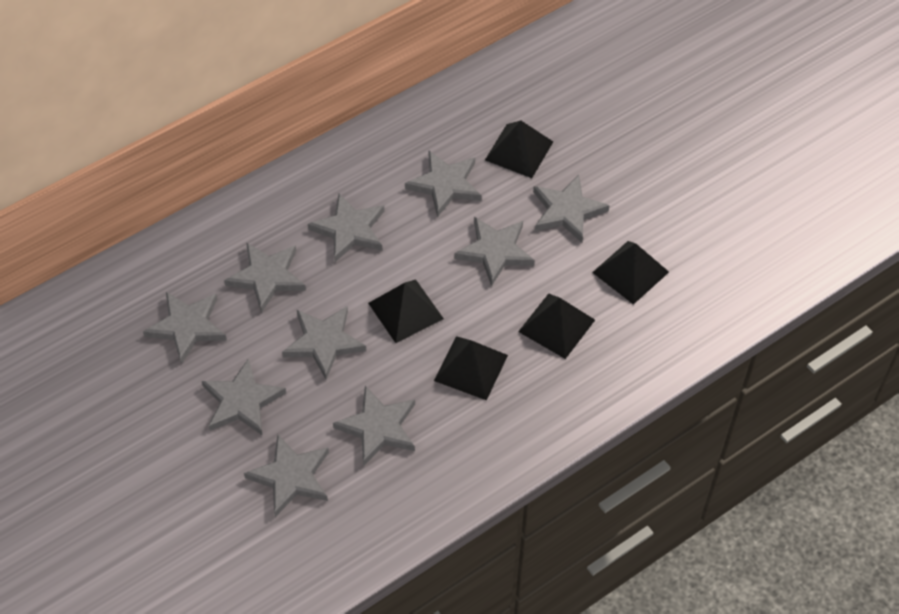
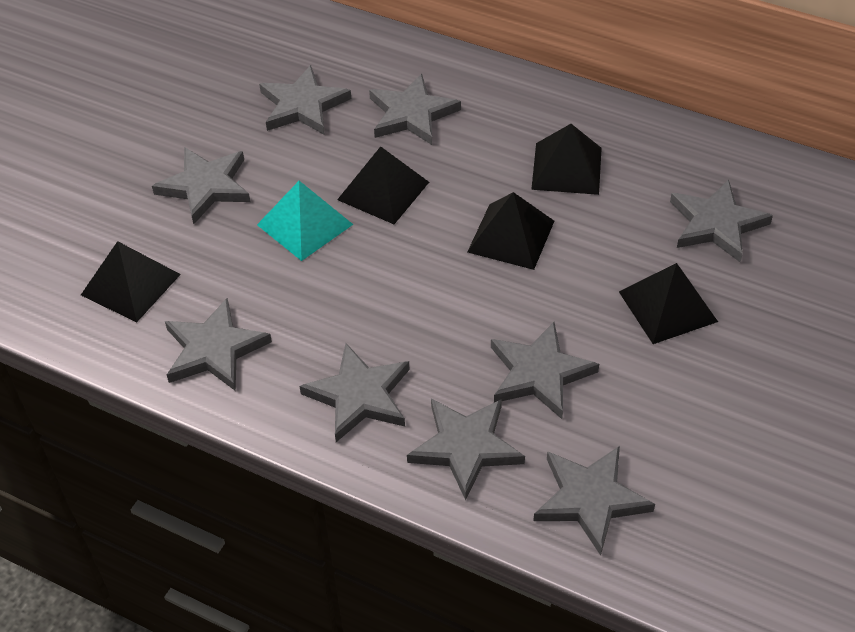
grey star: [143,292,227,364] [202,358,286,435] [224,242,306,313] [244,434,329,517] [282,306,366,379] [308,193,385,262] [333,386,415,466] [405,151,481,217] [454,217,535,286] [533,175,610,243] = 10 -> [152,147,250,224] [165,298,272,391] [259,65,351,135] [300,343,410,442] [369,74,461,145] [407,399,525,500] [491,322,599,419] [533,446,655,555] [670,179,773,262] = 9
turquoise pyramid: none = 0 -> [257,181,353,261] = 1

